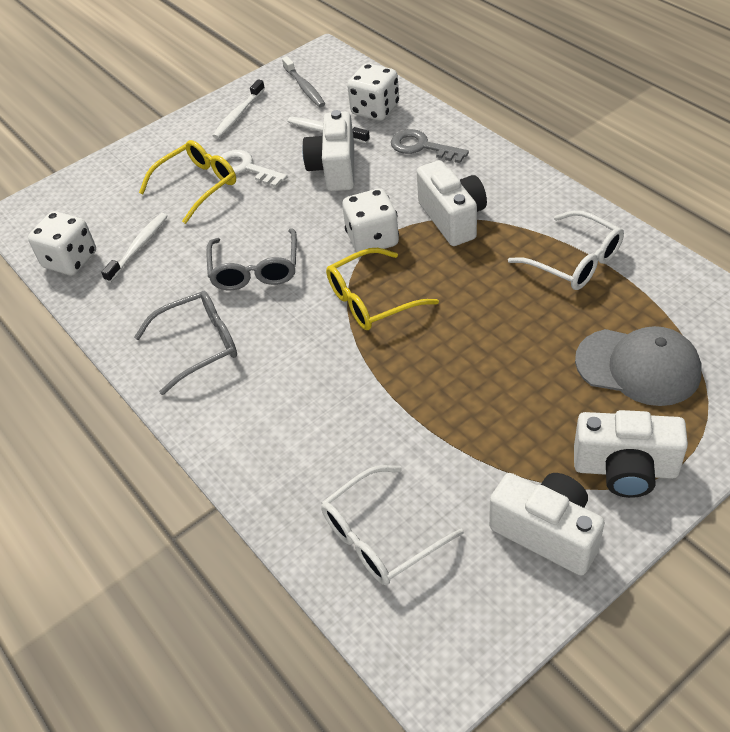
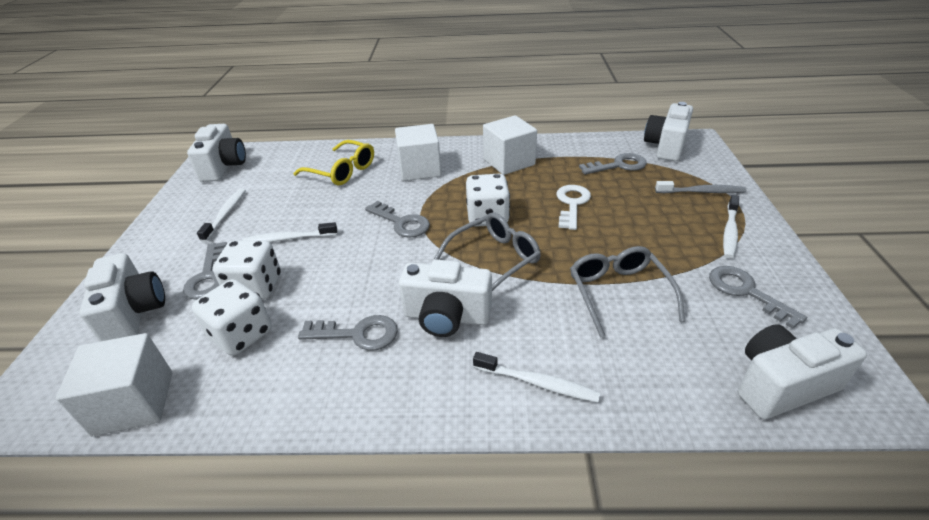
grey cap: [575,326,702,406] = 1 -> none = 0
grey key: [391,129,469,163] = 1 -> [183,242,227,300] [298,315,398,351] [365,201,430,238] [579,153,647,174] [709,266,807,329] = 5
white camera: [302,110,354,191] [417,160,487,246] [489,473,605,576] [574,410,688,498] = 4 -> [79,253,165,342] [187,124,246,182] [399,260,492,337] [644,102,693,161] [738,324,867,419] = 5
white cube: none = 0 -> [56,333,173,437] [395,124,442,181] [483,115,537,175] = 3
white glasses: [321,465,464,585] [508,210,624,290] = 2 -> none = 0
white toothbrush: [101,213,168,283] [213,79,265,139] [287,117,370,143] = 3 -> [197,188,246,242] [243,222,337,242] [473,352,600,402] [723,195,739,259] = 4
yellow glasses: [139,140,236,224] [326,248,439,330] = 2 -> [293,140,374,185] = 1

